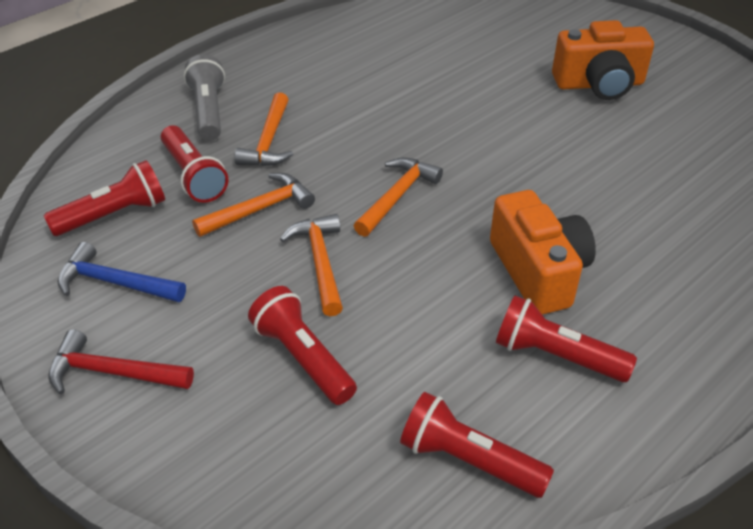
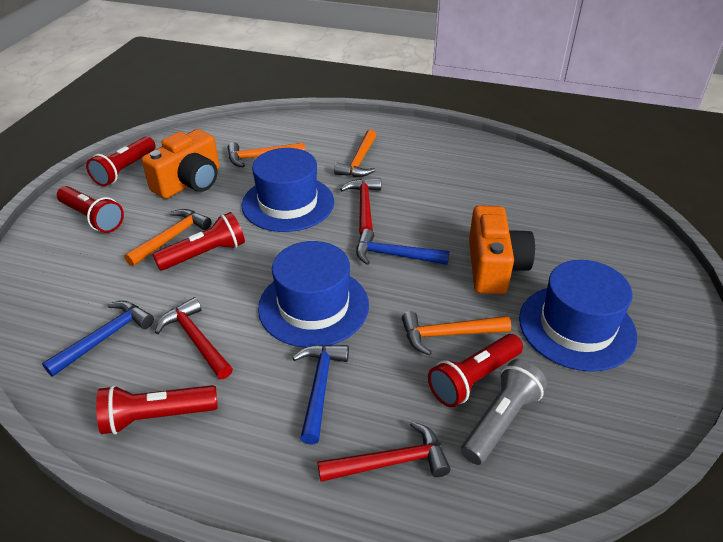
blue hammer: [58,242,186,302] = 1 -> [42,301,154,377] [292,344,349,445] [356,229,449,265] = 3
blue hat: none = 0 -> [242,148,334,232] [258,241,369,348] [519,260,637,372] = 3
red hammer: [48,329,194,394] = 1 -> [155,297,233,379] [318,421,451,482] [340,178,381,235] = 3

